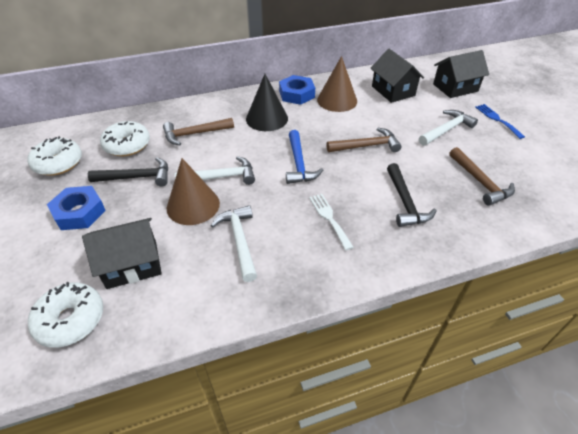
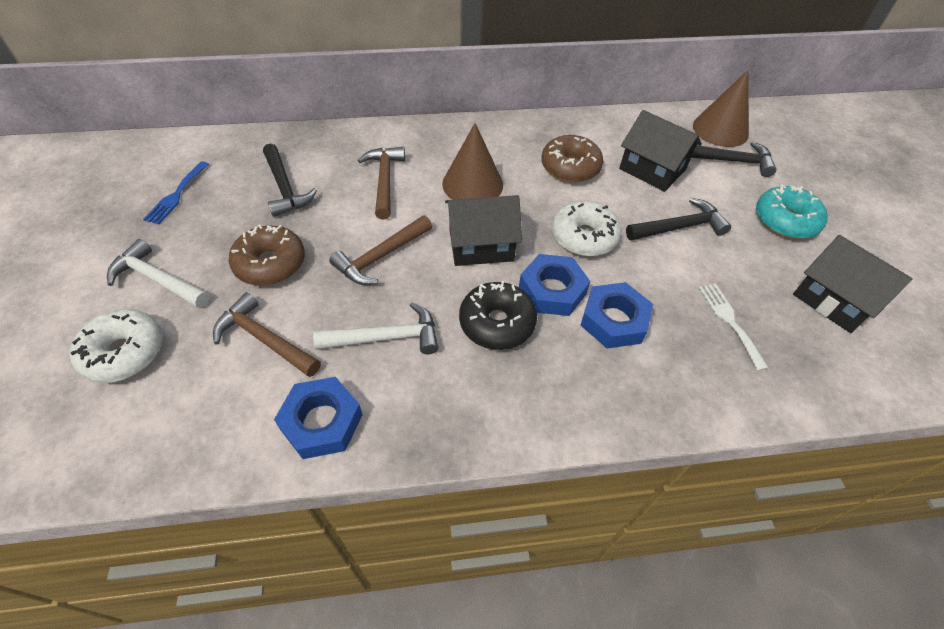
black cone: [246,74,288,131] = 1 -> none = 0
black donut: none = 0 -> [459,281,537,350] = 1
black hammer: [88,157,168,186] [387,163,437,227] = 2 -> [263,143,317,217] [626,198,731,241] [691,142,776,177] = 3
blue hammer: [286,130,323,184] = 1 -> none = 0
blue nut: [47,186,106,230] [279,75,315,105] = 2 -> [274,377,363,459] [519,254,591,316] [581,282,653,348] = 3
brown donut: none = 0 -> [229,224,305,286] [541,135,603,183] = 2
turquoise donut: none = 0 -> [756,184,828,239] = 1
white donut: [27,136,82,176] [28,282,103,348] [100,121,150,156] = 3 -> [70,309,163,383] [552,201,621,256] = 2
white hammer: [175,156,255,185] [211,205,257,282] [419,110,478,146] = 3 -> [107,239,210,308] [313,302,439,354] = 2

